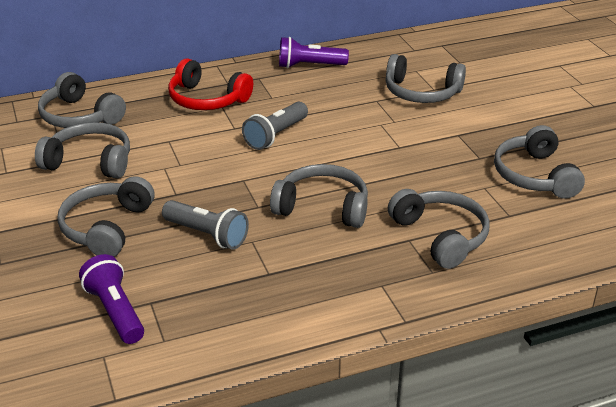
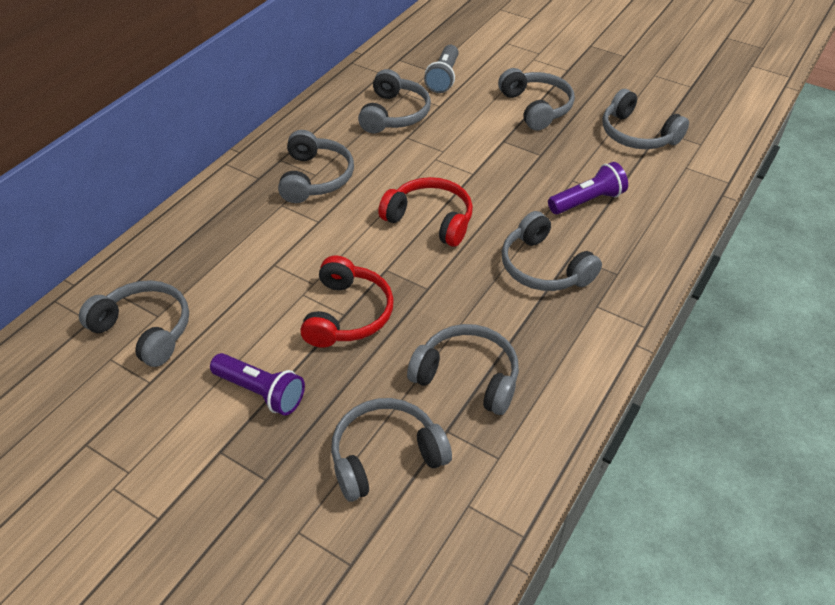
grey flashlight: [162,200,249,250] [242,102,308,150] = 2 -> [424,45,459,93] = 1
grey headphones: [35,122,130,178] [38,72,126,128] [57,176,154,257] [270,164,368,228] [385,54,466,103] [388,189,489,269] [494,125,585,199] = 7 -> [79,280,189,367] [278,130,354,203] [331,398,452,502] [358,69,431,133] [407,324,519,415] [498,68,575,131] [502,211,602,291] [603,89,689,149] = 8
red headphones: [168,58,253,110] = 1 -> [300,256,394,348] [378,177,473,247] = 2

